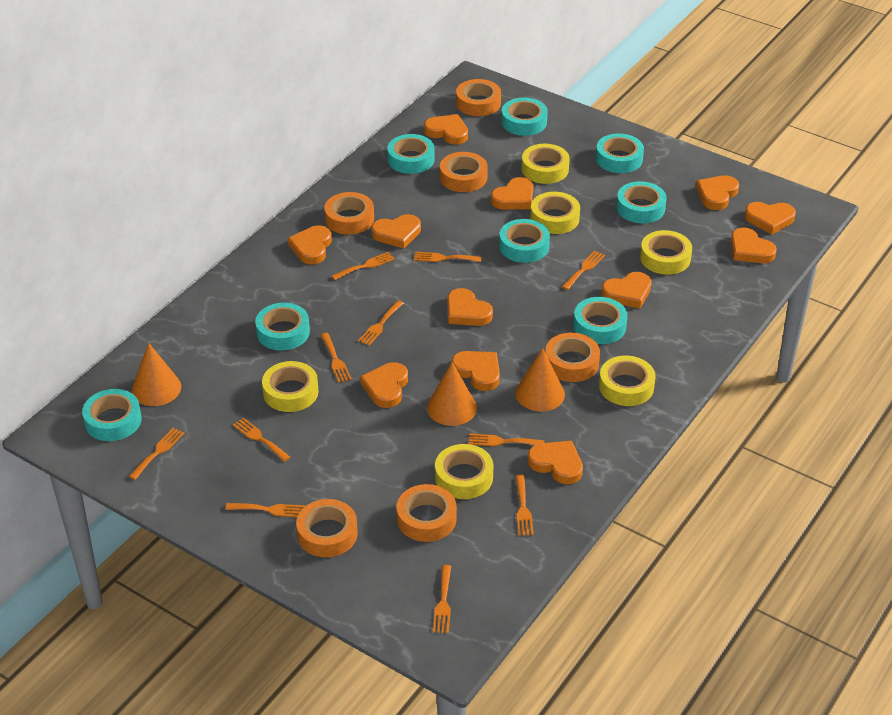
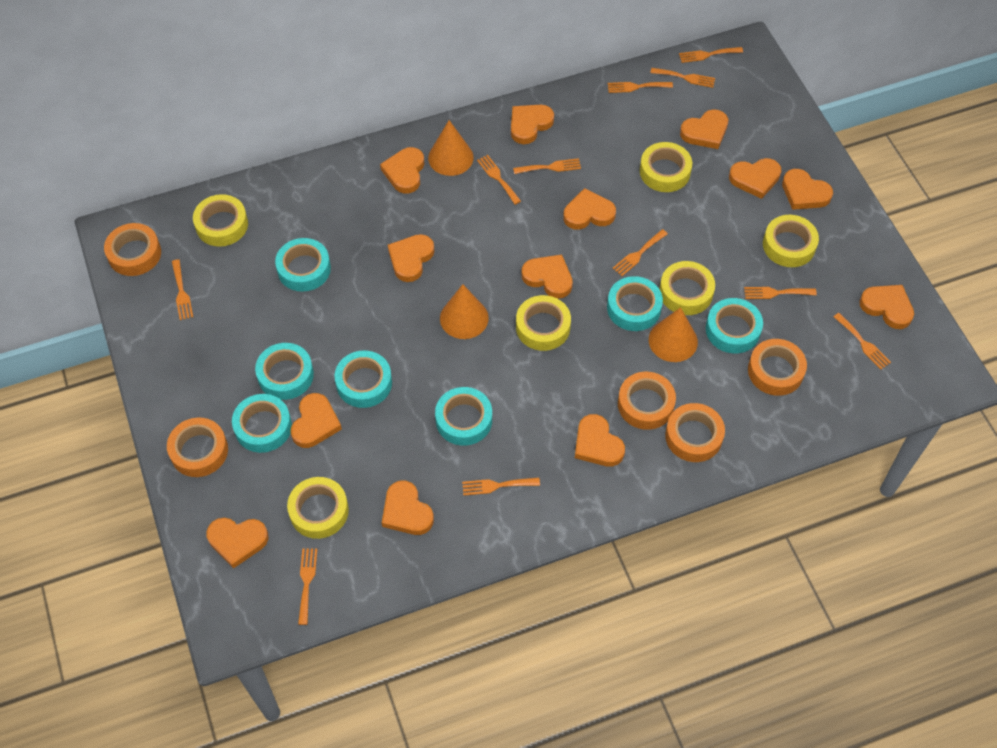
orange heart: [288,225,332,264] [360,362,408,408] [371,214,421,249] [424,114,468,145] [447,288,493,326] [451,351,500,391] [491,177,534,210] [528,441,583,484] [601,272,652,308] [696,175,739,210] [731,227,777,263] [744,202,796,234] = 12 -> [206,518,269,569] [291,393,342,448] [380,147,424,194] [382,480,434,535] [388,234,434,282] [511,105,554,144] [522,254,573,299] [563,188,616,230] [575,414,625,467] [680,109,728,149] [729,158,781,199] [782,169,833,210] [859,285,914,329] = 13
orange tape: [296,499,358,557] [324,192,374,235] [396,484,457,542] [440,152,488,192] [456,79,501,116] [545,332,600,382] = 6 -> [104,223,161,276] [167,418,228,477] [618,372,676,430] [665,403,725,462] [748,339,807,396] = 5
turquoise tape: [82,389,142,441] [255,303,310,351] [387,134,435,174] [499,219,550,263] [501,98,548,136] [573,297,628,344] [596,133,644,173] [616,181,666,223] = 8 -> [232,394,292,453] [255,343,314,400] [275,238,331,292] [335,350,392,408] [435,387,492,446] [607,276,663,331] [706,298,763,353] = 7

